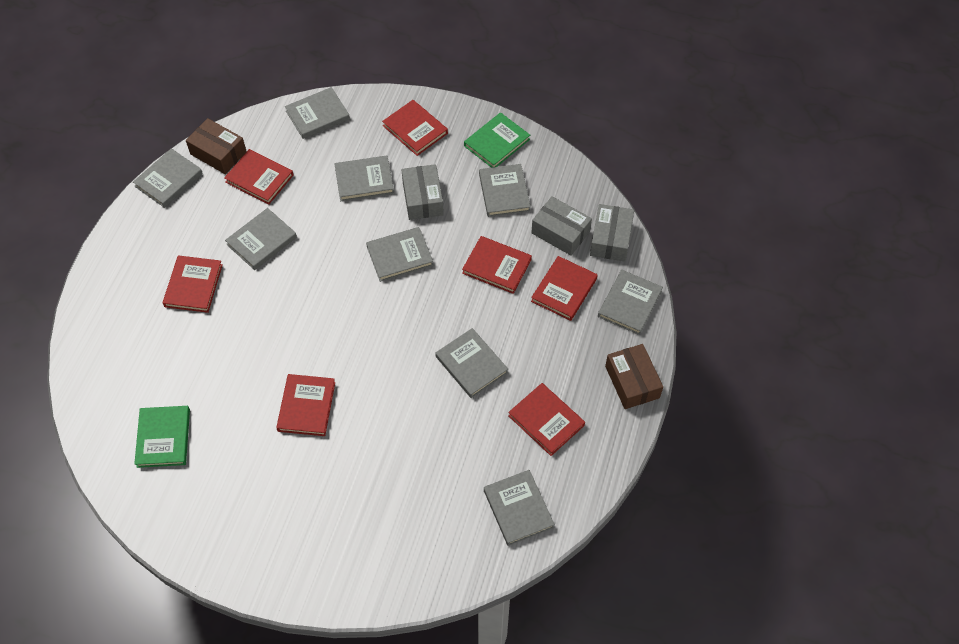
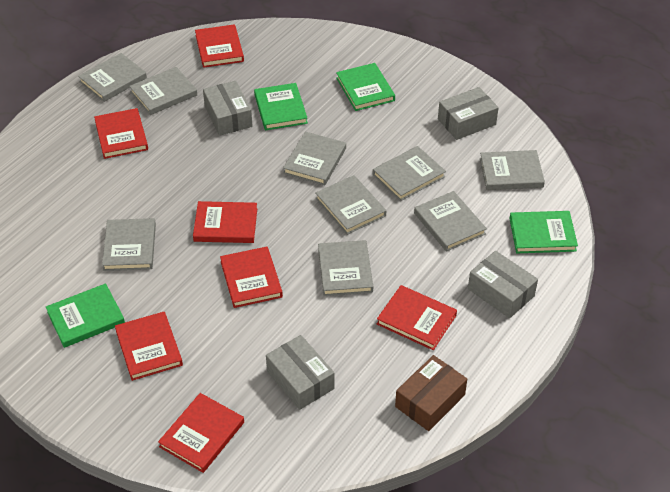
brown box: [186,118,247,174] [605,344,663,409] = 2 -> [395,355,467,431] = 1
green book: [134,406,190,468] [464,112,530,168] = 2 -> [46,283,125,348] [254,83,308,130] [336,63,395,111] [509,211,578,253] = 4
grey box: [402,164,444,220] [531,196,592,255] [590,204,634,262] = 3 -> [203,81,253,136] [266,335,334,410] [438,87,499,140] [468,251,538,318] = 4

